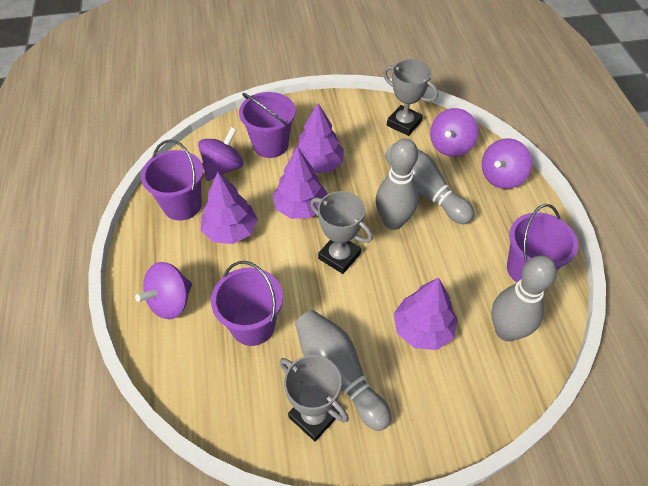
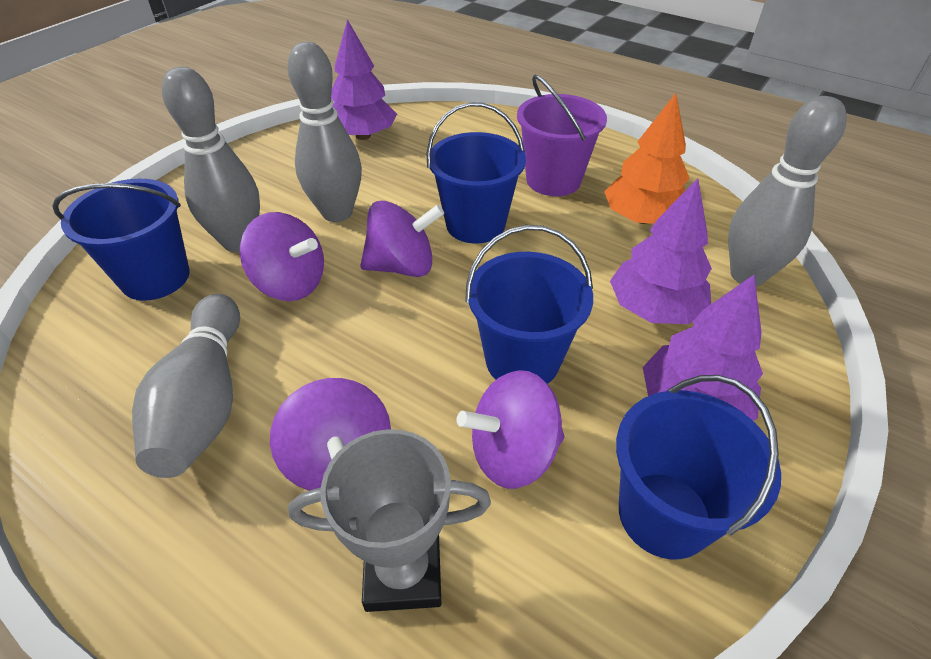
blue bucket: none = 0 -> [52,179,190,301] [427,102,526,243] [465,225,593,384] [616,375,781,560] = 4
grey trophy: [279,355,349,441] [310,191,373,274] [383,59,438,136] = 3 -> [288,429,491,612] = 1
orange tree: none = 0 -> [604,93,690,224] = 1
purple bucket: [141,140,203,221] [211,261,283,346] [239,92,296,158] [507,204,578,282] = 4 -> [517,75,607,196] = 1
purple tree: [201,172,258,244] [272,147,327,219] [292,103,344,173] [394,278,458,350] = 4 -> [331,19,397,140] [610,178,712,324] [643,275,763,421] = 3

